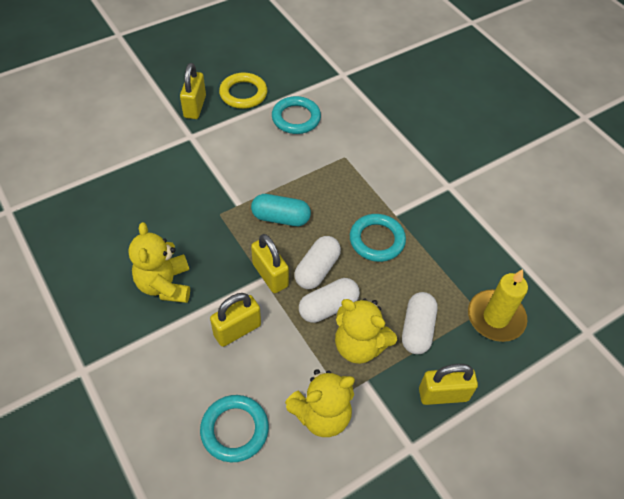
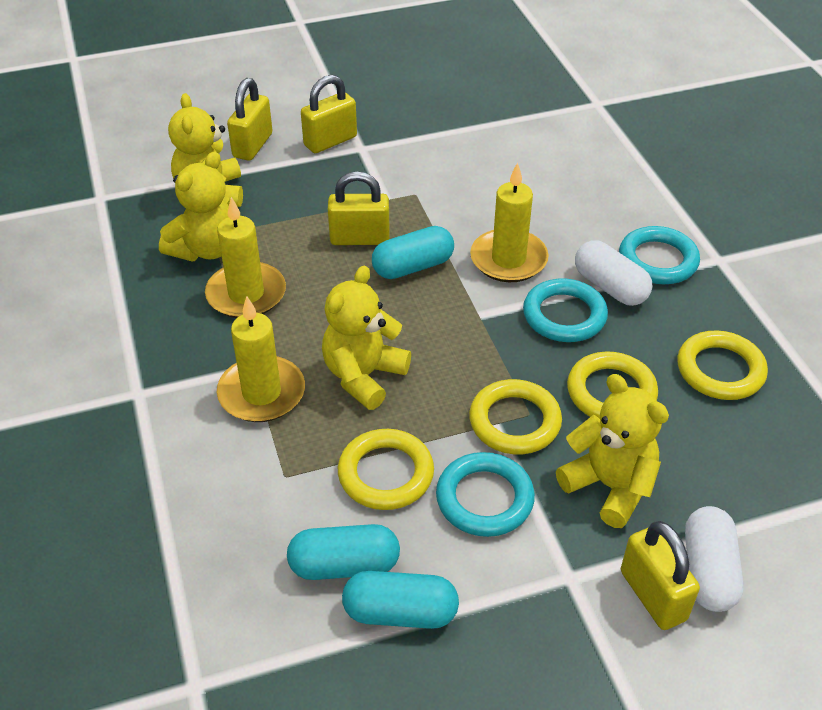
turquoise capsule: [251,194,311,226] = 1 -> [287,524,400,580] [342,571,459,629] [372,226,454,279] = 3
white capsule: [294,236,341,289] [299,278,360,323] [402,292,438,354] = 3 -> [575,240,652,306] [685,506,743,612] = 2
yellow candle: [468,269,528,342] = 1 -> [205,197,286,318] [217,296,305,422] [470,162,549,282] = 3
yellow ring: [219,72,267,109] = 1 -> [338,429,434,510] [469,379,562,454] [567,351,658,419] [677,330,768,400] = 4
yellow teddy bear: [128,222,190,303] [285,369,355,437] [335,298,397,364] = 3 -> [159,152,229,261] [168,93,243,207] [322,266,411,410] [556,374,669,528] = 4

